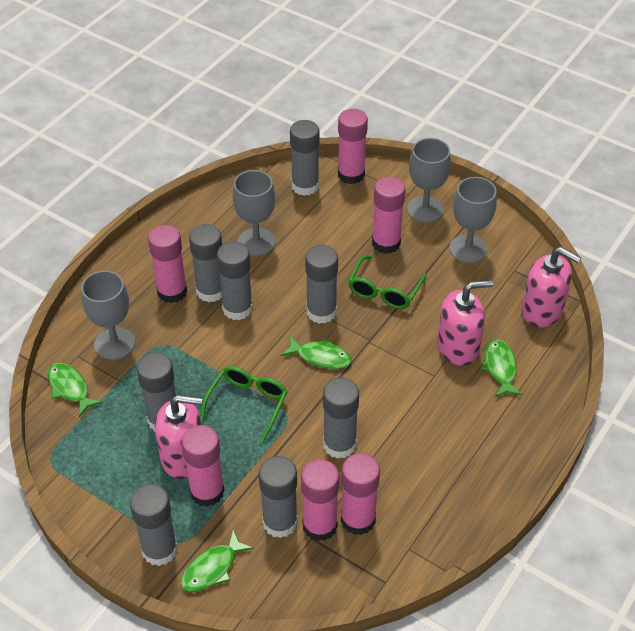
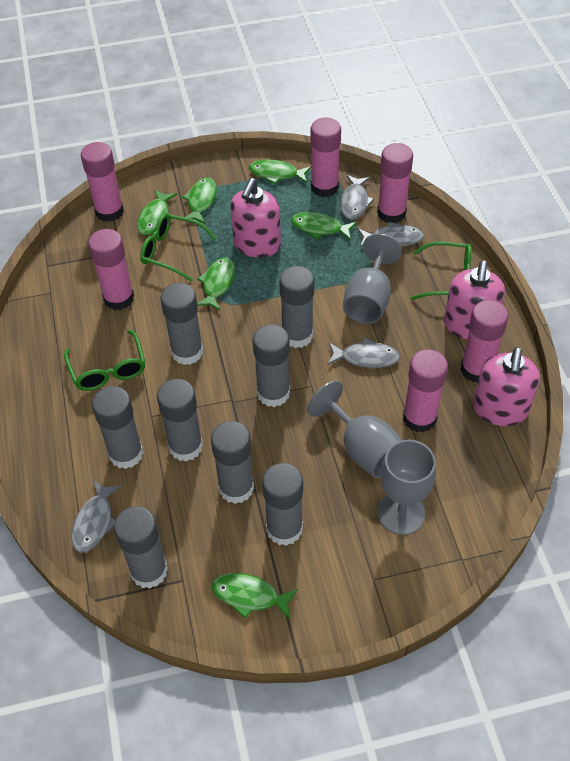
green fish: [48,363,103,417] [181,530,254,592] [281,336,352,369] [480,339,522,397] = 4 -> [137,190,177,235] [182,177,217,224] [197,258,235,310] [212,573,298,620] [249,159,311,184] [291,212,356,240] = 6
green glasses: [200,366,287,445] [348,255,427,309] = 2 -> [64,330,145,391] [140,213,217,282] [410,241,471,300] = 3
grey fish: none = 0 -> [71,480,121,553] [327,338,400,368] [340,175,374,220] [358,222,424,247] = 4
grey goblet: [81,271,135,360] [232,170,275,256] [407,138,451,223] [449,177,497,263] = 4 -> [308,380,402,478] [343,233,402,324] [378,439,436,535] = 3

